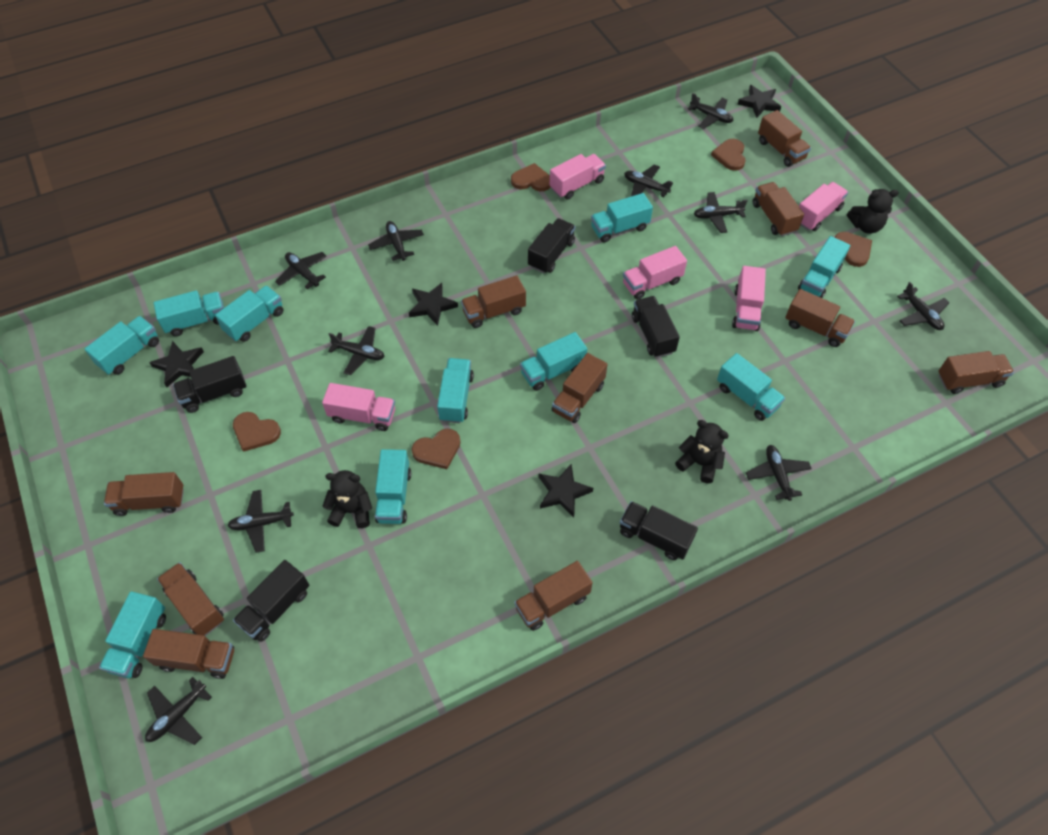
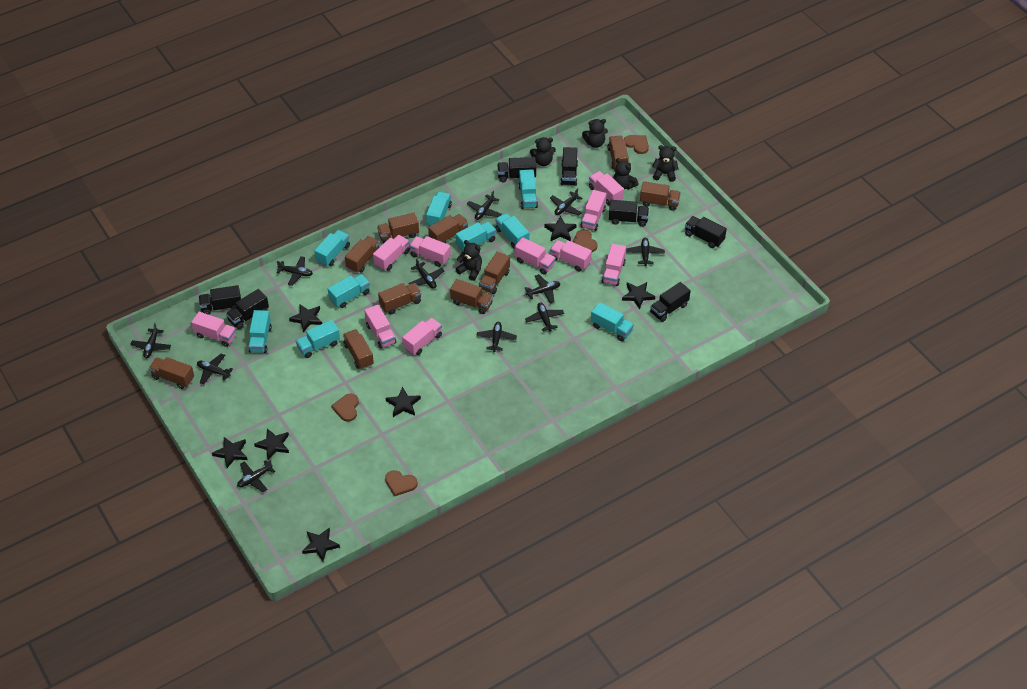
black plane: [145,677,212,745] [227,490,294,553] [275,252,326,289] [328,326,384,375] [368,221,424,261] [624,165,673,197] [688,93,733,129] [694,192,748,233] [746,445,812,501] [897,282,950,330] = 10 -> [131,323,171,358] [197,354,233,384] [237,459,275,492] [276,256,313,286] [408,258,444,289] [467,190,502,220] [476,322,517,352] [525,274,560,303] [525,302,564,331] [550,188,583,215] [626,238,665,266] = 11
black star: [149,341,204,387] [409,283,458,326] [539,464,593,517] [737,85,781,118] = 4 -> [212,437,247,468] [254,428,289,460] [289,304,322,332] [302,527,340,561] [386,387,421,417] [544,216,577,241] [622,282,655,309] = 7
black teddy bear: [323,470,372,528] [675,420,729,484] [847,189,898,234] = 3 -> [456,240,482,281] [530,137,556,166] [582,119,608,148] [613,158,639,190] [652,145,679,182] = 5
black truck: [173,356,247,413] [233,560,309,642] [528,218,575,273] [620,501,698,560] [632,296,680,358] = 5 -> [199,285,241,315] [226,289,269,329] [497,157,536,182] [560,147,578,186] [609,200,649,227] [650,282,691,322] [685,216,727,248] = 7
brown heart: [233,412,281,452] [411,429,461,469] [511,163,551,191] [711,139,746,171] [834,232,872,267] = 5 -> [331,394,359,422] [385,470,418,496] [573,229,597,252] [624,135,649,154] = 4
pink truck: [322,383,395,431] [550,154,606,199] [623,246,687,300] [732,266,766,331] [799,182,848,231] = 5 -> [191,312,236,347] [364,305,396,349] [373,235,410,271] [402,318,442,355] [409,236,451,267] [515,237,556,275] [550,240,592,272] [581,190,607,231] [589,171,624,205] [602,244,626,286] = 10
turquoise truck: [85,316,159,375] [99,591,166,678] [154,290,224,336] [215,285,284,342] [375,449,411,524] [437,358,474,423] [520,332,587,391] [591,193,653,243] [717,353,785,421] [798,236,850,298] = 10 -> [248,310,272,353] [296,320,340,358] [314,230,350,267] [328,274,370,308] [426,192,452,226] [456,222,496,252] [495,213,529,249] [518,169,538,209] [591,302,634,341] = 9

